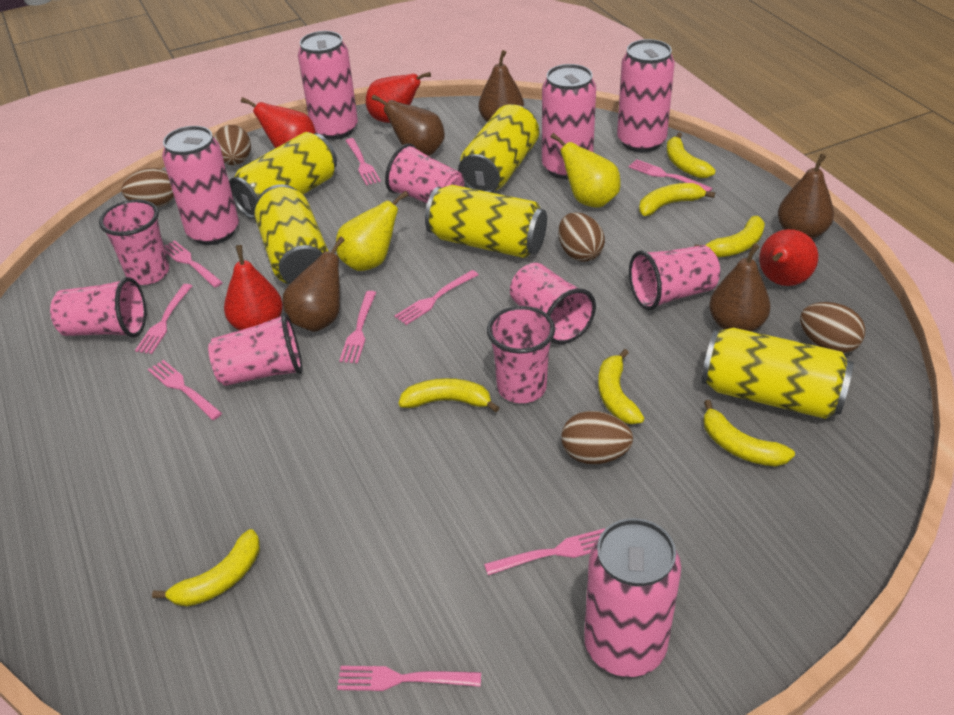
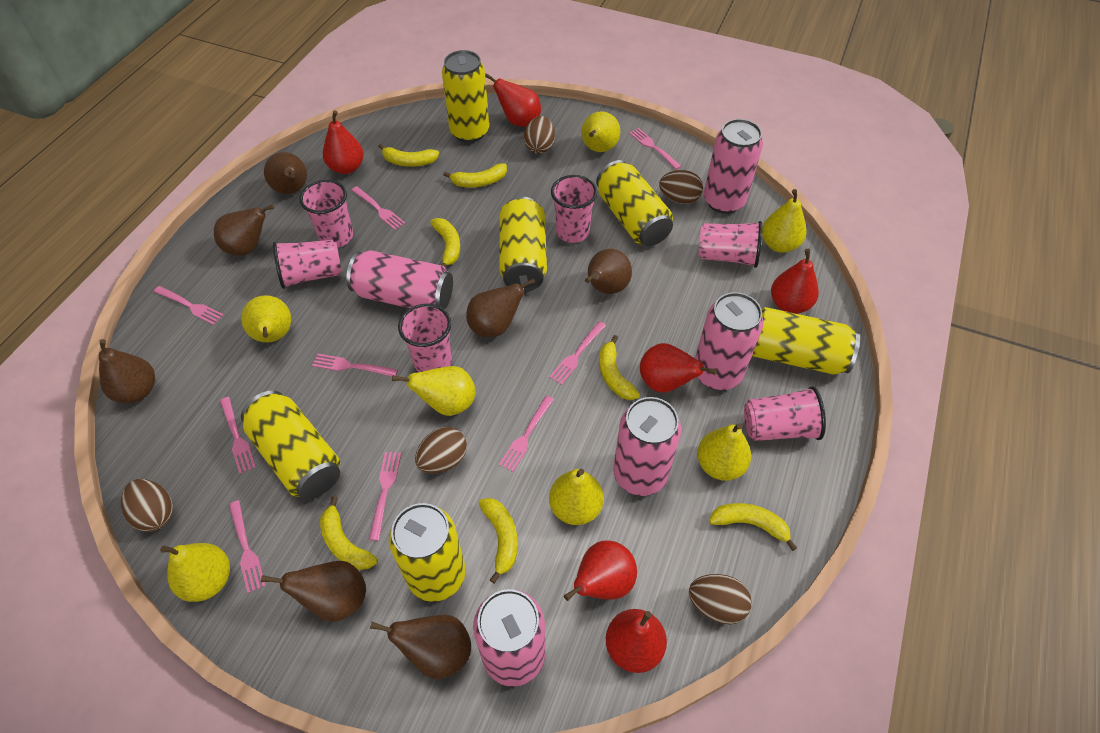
brown pear: [282,237,345,332] [372,94,445,156] [479,50,524,122] [709,243,771,332] [778,153,834,239] = 5 -> [99,339,155,403] [214,204,274,255] [261,561,366,622] [264,152,307,194] [370,615,471,679] [466,278,536,337] [585,249,632,294] = 7
pink cup: [50,277,146,338] [99,199,169,285] [208,312,303,386] [385,143,464,203] [487,306,555,403] [510,263,596,344] [629,245,720,310] = 7 -> [273,240,342,289] [299,180,353,248] [398,304,452,372] [551,175,598,243] [698,221,762,268] [744,386,826,441] = 6
red pear: [224,245,283,330] [241,97,316,148] [366,72,431,123] [759,229,818,286] = 4 -> [323,111,364,174] [485,73,541,127] [564,540,637,601] [606,609,667,673] [640,343,717,392] [771,249,819,314] = 6
yellow can: [229,132,337,219] [255,184,329,284] [425,185,547,258] [458,104,539,193] [701,328,854,419] = 5 -> [241,390,340,499] [389,503,466,602] [442,50,489,143] [499,197,547,292] [596,160,673,246] [752,307,860,375] = 6
yellow pear: [336,191,409,271] [551,133,620,208] = 2 -> [160,543,230,602] [241,295,291,342] [392,366,476,416] [549,469,604,525] [581,112,620,152] [697,423,751,481] [762,189,807,253] = 7

